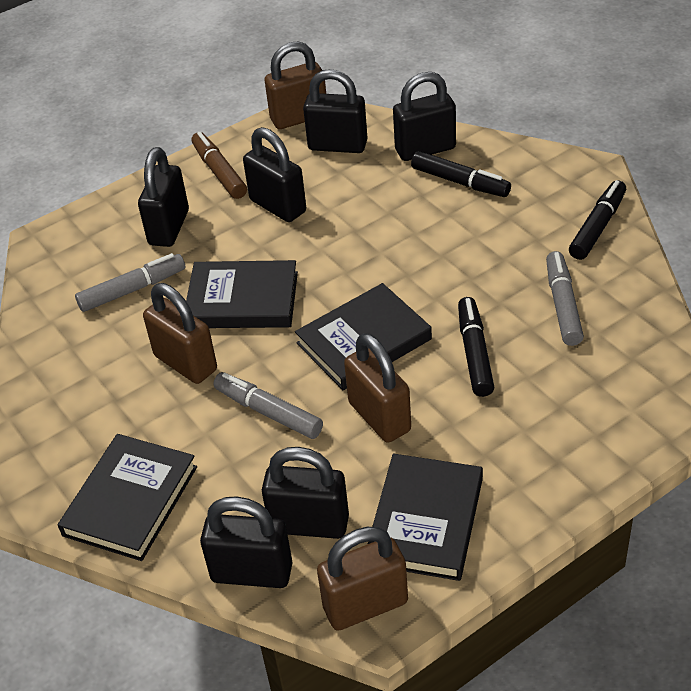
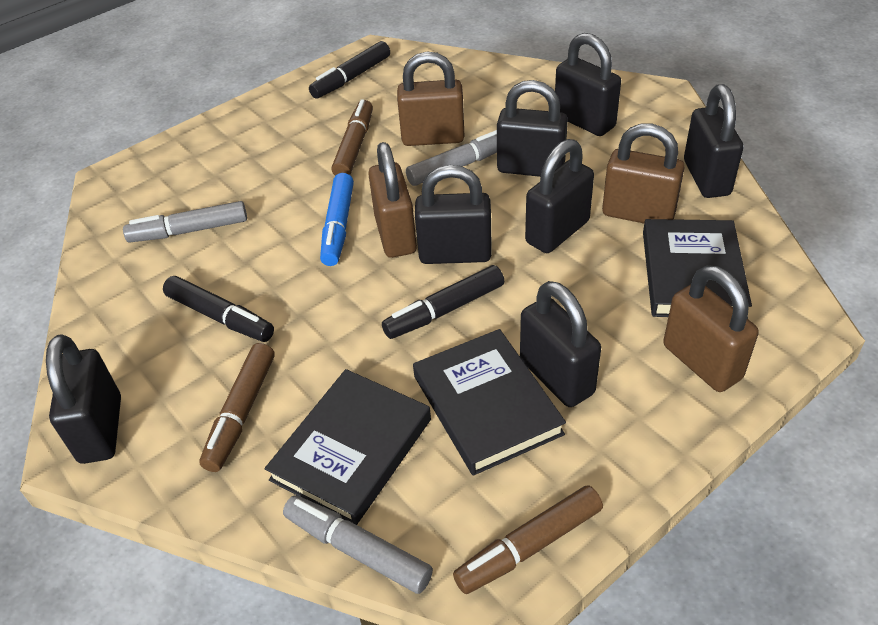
black book: [58,434,197,561] [186,260,298,328] [295,283,432,390] [368,454,483,581] = 4 -> [265,369,431,525] [413,329,566,476] [643,219,752,319] = 3
black padlock: [138,147,189,247] [200,496,293,588] [243,127,306,222] [262,447,349,539] [303,69,367,153] [393,72,456,161] = 6 -> [46,334,121,464] [415,165,492,264] [497,80,568,177] [520,281,601,407] [525,139,594,253] [555,33,621,136] [684,84,743,198] = 7
blue marker: none = 0 -> [320,173,354,266] = 1
brown marker: [191,132,247,199] = 1 -> [199,343,275,472] [332,99,373,176] [453,485,603,594] = 3

